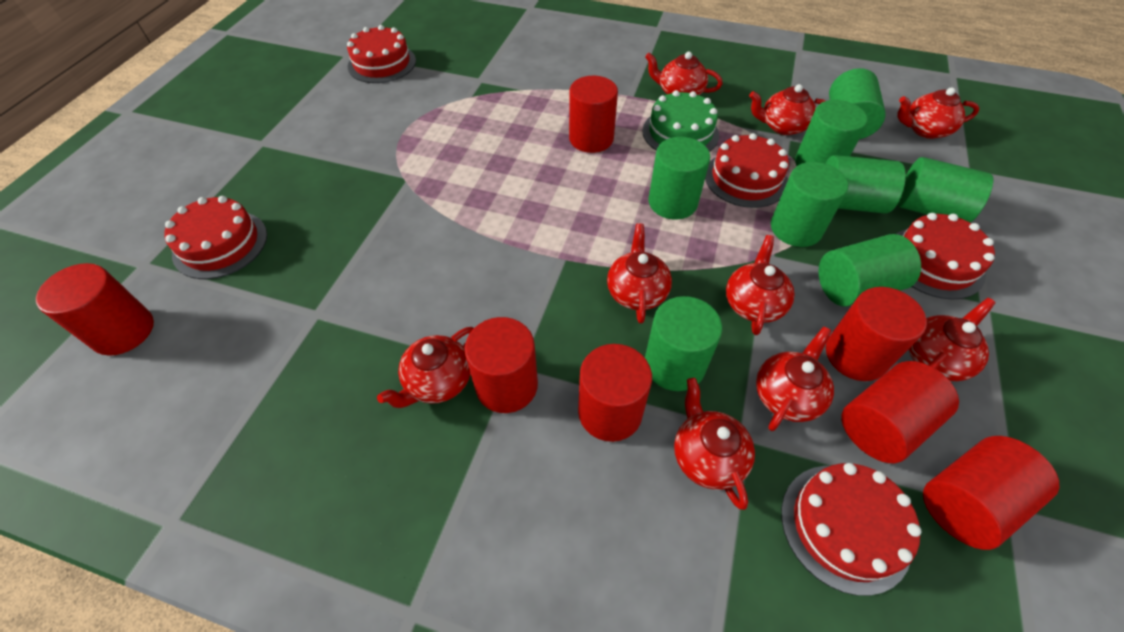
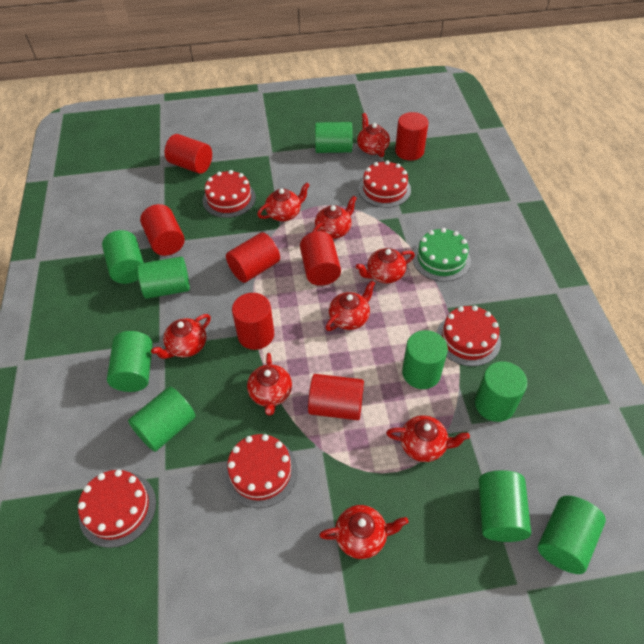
green cylinder: [645,296,722,391] [648,137,710,219] [771,162,848,247] [795,100,868,166] [818,234,921,307] [825,155,906,214] [829,68,886,139] [897,157,994,223] = 8 -> [102,230,144,284] [107,331,153,392] [128,387,196,452] [138,257,190,299] [315,122,353,153] [402,330,448,389] [475,361,527,422] [479,470,531,542] [538,496,606,574] = 9

